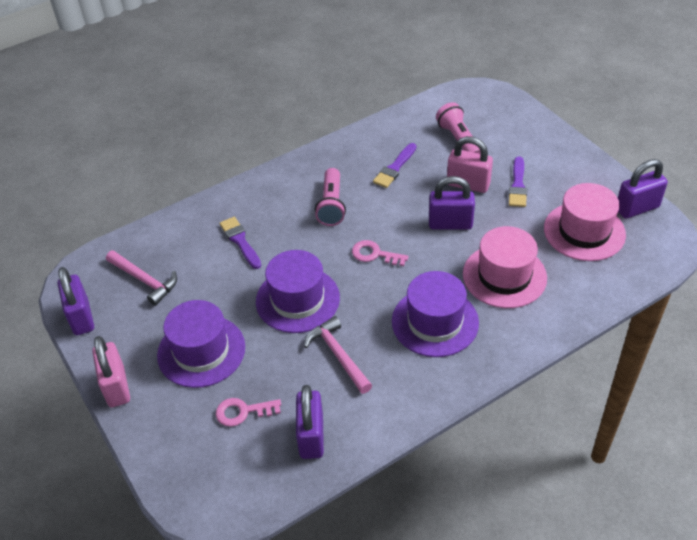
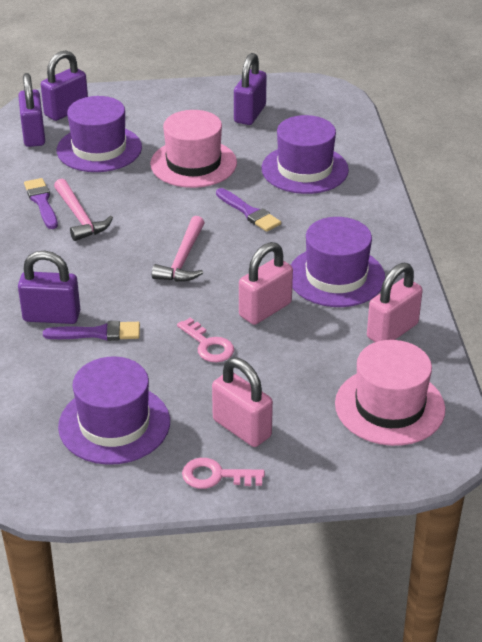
pink flashlight: [315,168,346,226] [436,102,481,154] = 2 -> none = 0
pink padlock: [92,336,130,407] [447,136,493,193] = 2 -> [212,358,273,447] [239,242,293,325] [367,263,423,342] = 3
purple hat: [157,300,245,388] [256,250,340,333] [392,271,479,357] = 3 -> [57,96,142,172] [58,356,170,465] [261,115,349,194] [291,217,385,307] = 4

